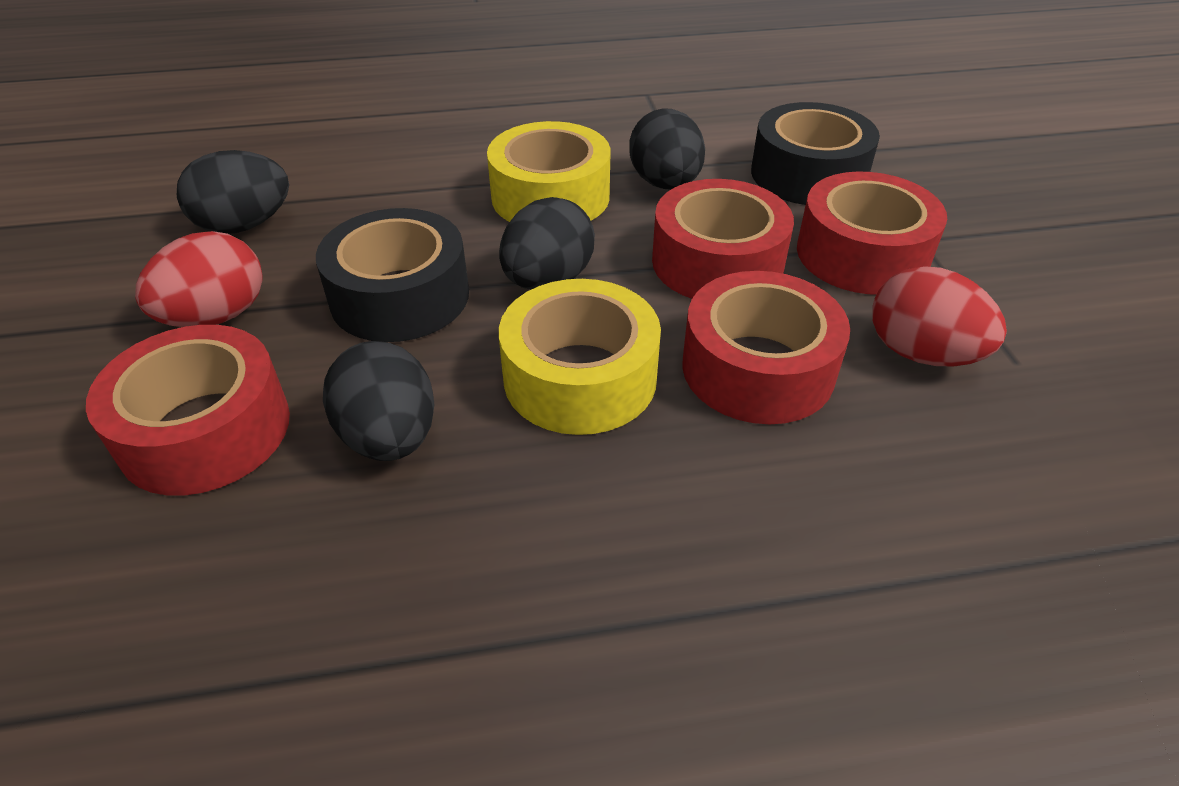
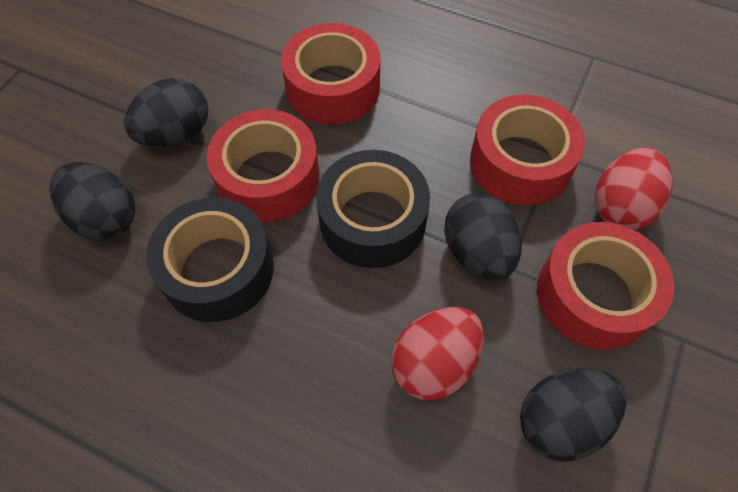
yellow tape: [487,121,610,222] [499,279,661,435] = 2 -> none = 0

